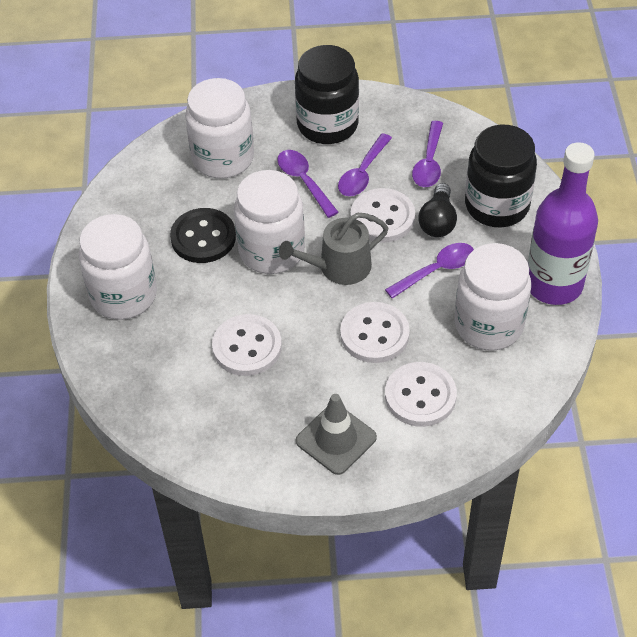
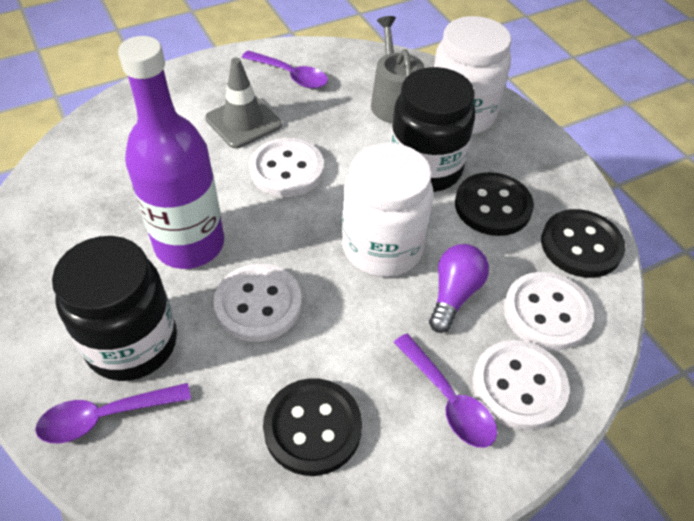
black button: [170,208,236,263] = 1 -> [263,378,362,476] [455,172,534,236] [541,209,626,278] = 3
black light bulb: [418,183,457,237] = 1 -> none = 0
purple light bulb: none = 0 -> [429,244,489,333] = 1
purple spoon: [277,150,339,218] [338,133,392,196] [385,243,474,299] [412,121,443,187] = 4 -> [35,383,191,443] [242,50,328,89] [394,334,497,448] = 3
white jar: [79,214,157,320] [185,78,254,179] [234,170,305,274] [455,243,531,351] = 4 -> [342,143,434,277] [434,16,511,134] = 2

